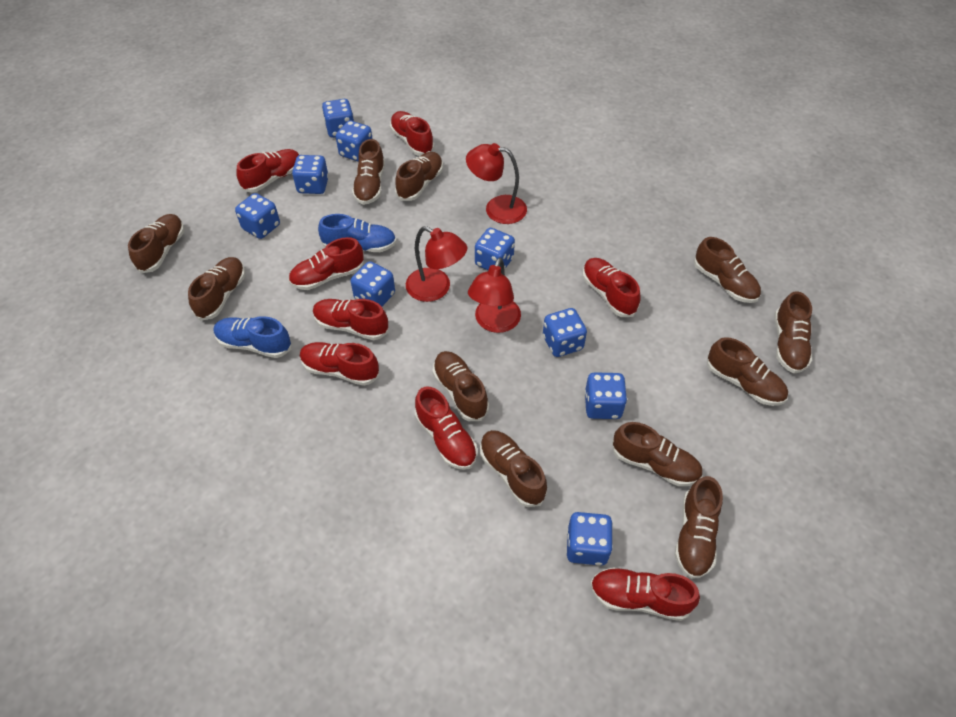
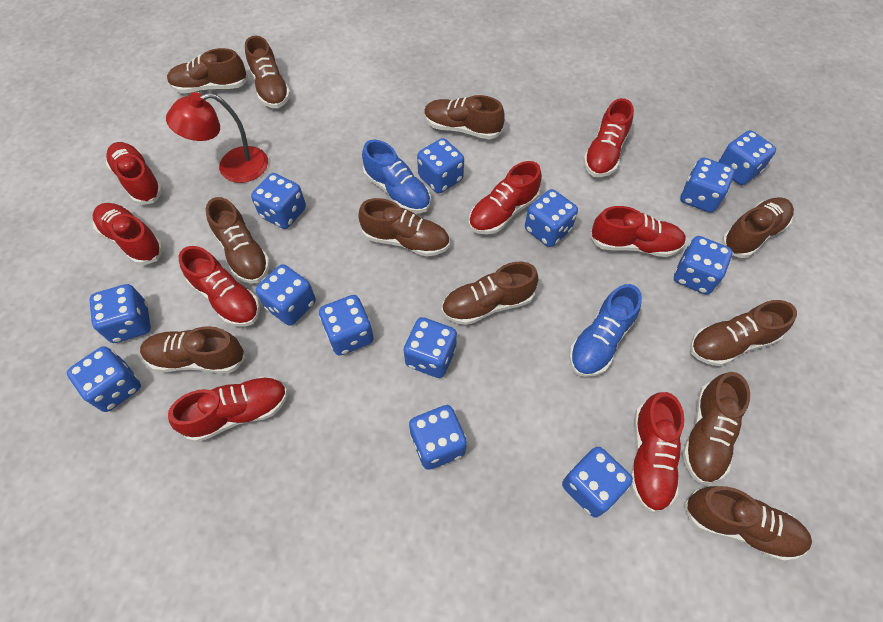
blue dice: [235,193,280,239] [292,155,329,194] [322,99,354,138] [336,121,373,162] [351,261,395,307] [475,228,515,270] [543,308,587,357] [567,512,613,566] [584,372,627,419] = 9 -> [67,346,141,412] [89,284,151,343] [251,173,306,229] [256,264,316,326] [319,295,374,355] [404,317,457,378] [409,405,467,470] [417,138,464,193] [525,189,578,247] [562,447,633,517] [674,236,733,295] [680,158,735,213] [718,130,776,185] = 13
red lamp: [406,226,467,302] [466,143,527,224] [468,258,521,333] = 3 -> [166,92,268,183] = 1

